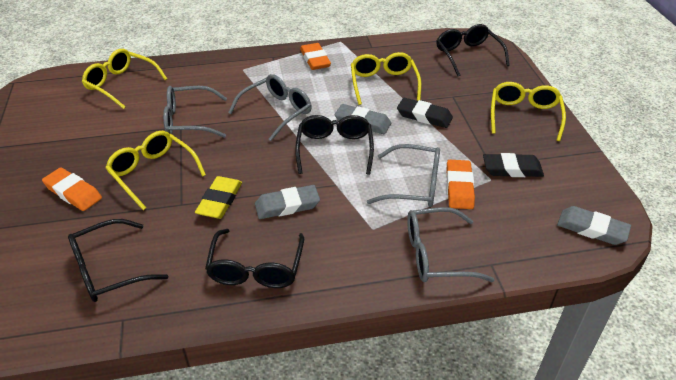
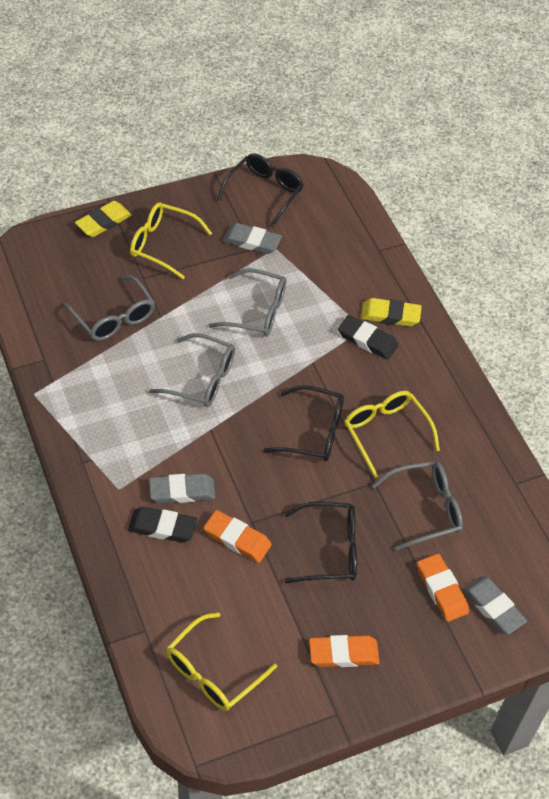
black glasses: [68,219,168,302] [205,229,304,288] [295,115,374,175] [436,24,510,76] = 4 -> [217,153,303,228] [263,385,344,461] [285,502,357,583] = 3
yellow eraser: [195,176,242,219] = 1 -> [75,201,132,237] [361,298,422,326] = 2
yellow glasses: [82,49,167,109] [106,131,206,210] [351,52,422,105] [491,82,566,141] = 4 -> [130,202,212,279] [166,613,277,711] [344,391,440,478] = 3

